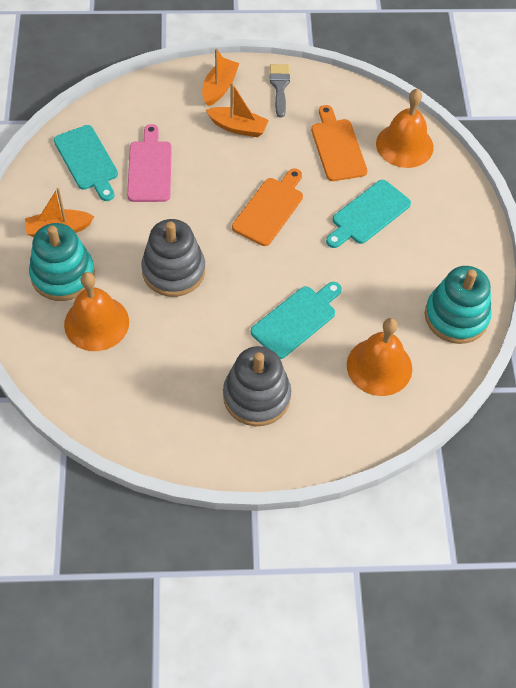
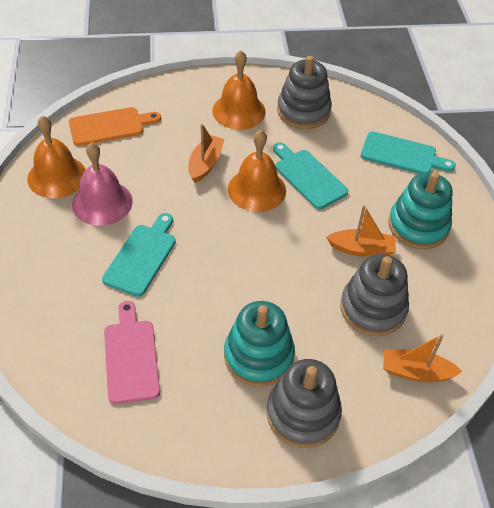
grey brush: [270,64,290,118] = 1 -> none = 0
grey stacking toy: [141,219,205,297] [223,346,291,426] = 2 -> [267,359,342,448] [277,56,332,129] [340,254,409,336] = 3
orange cutting board: [232,169,303,246] [311,105,367,181] = 2 -> [69,107,161,146] = 1
pink bell: none = 0 -> [72,142,133,226] = 1

